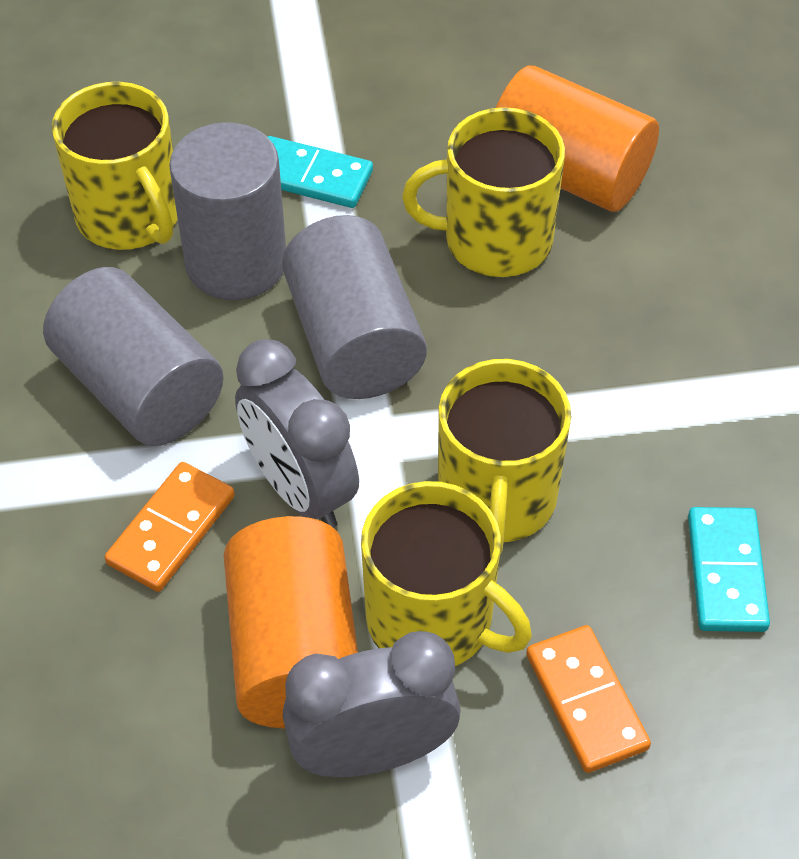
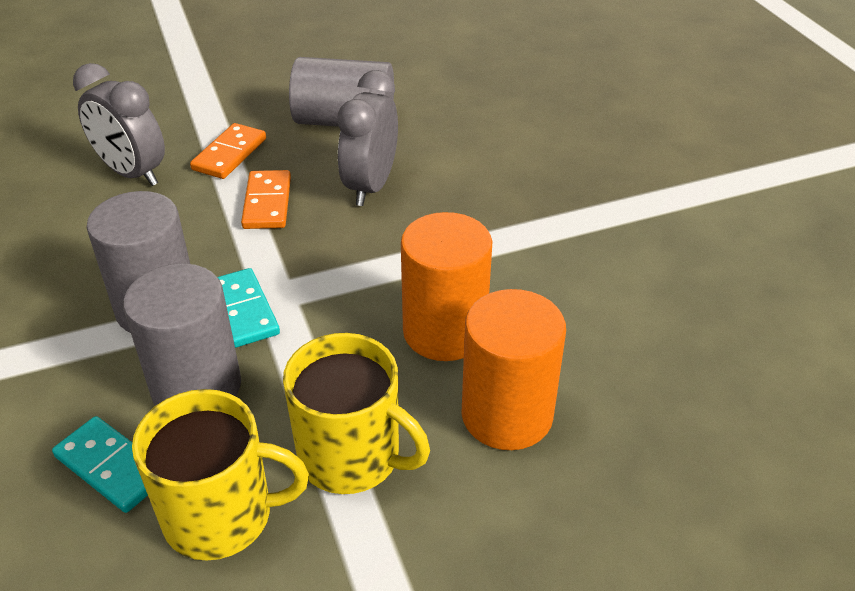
yellow mug: [52,82,178,250] [361,481,532,666] [402,107,565,277] [438,359,571,555] = 4 -> [132,389,309,561] [283,333,430,494] = 2

